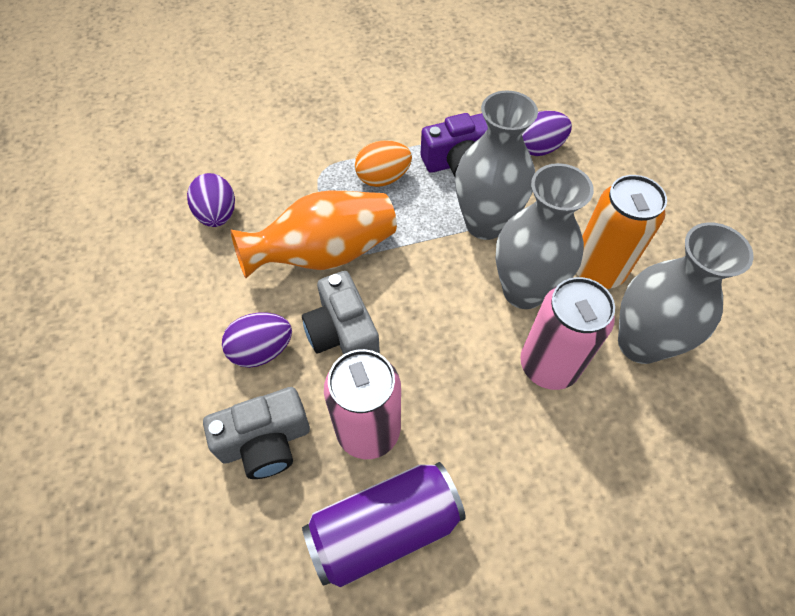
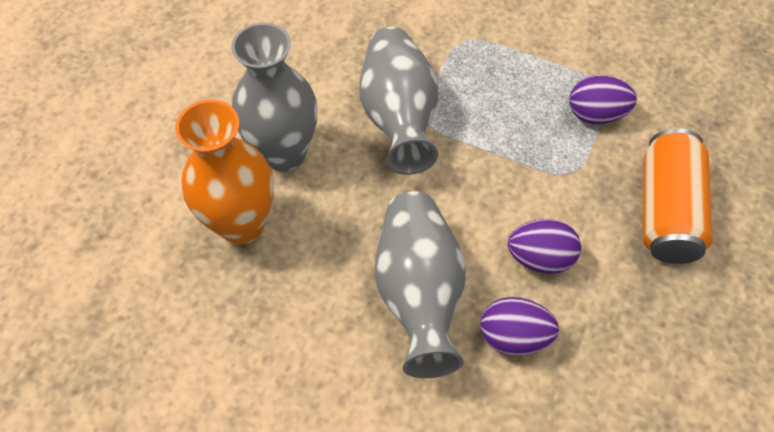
grey camera: [203,387,310,479] [302,271,380,355] = 2 -> none = 0
orange egg: [355,140,412,187] = 1 -> none = 0
pink can: [324,349,401,459] [520,277,615,390] = 2 -> none = 0
purple camera: [421,113,488,176] = 1 -> none = 0
purple can: [302,462,466,587] = 1 -> none = 0

